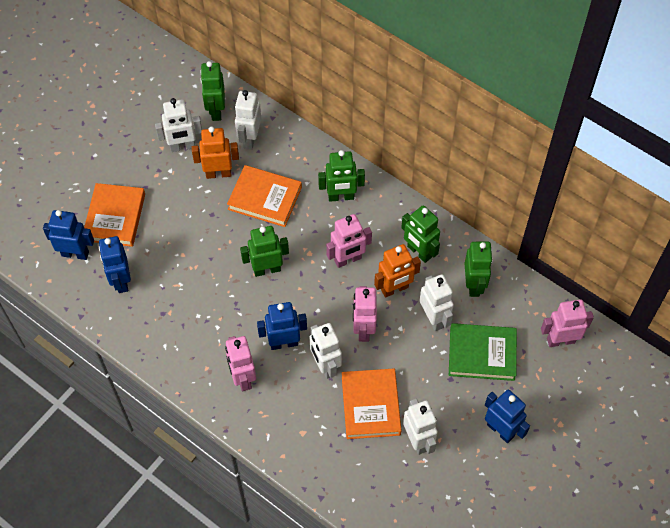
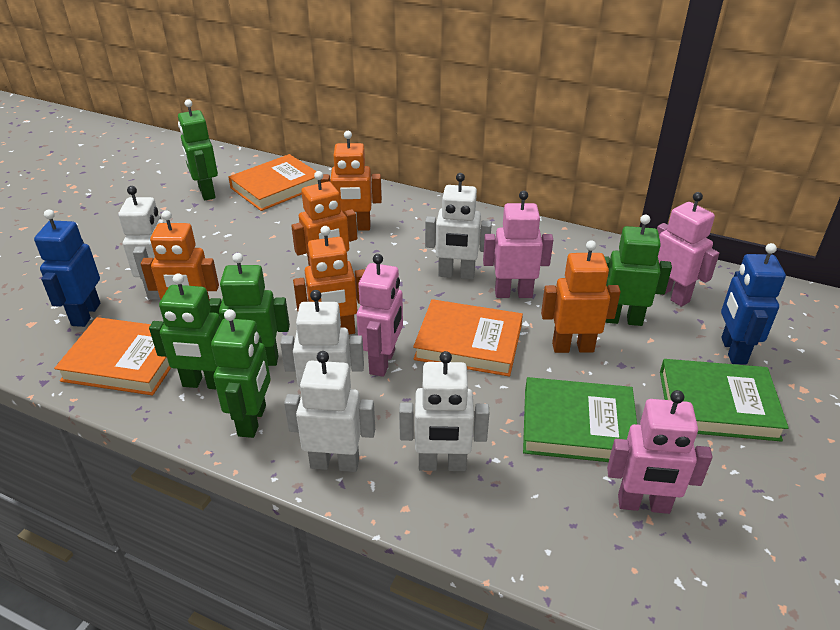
blue robot: [43,210,94,260] [99,236,131,293] [257,302,307,350] [485,390,530,443] = 4 -> [34,210,100,327] [721,243,786,365] = 2
green book: [449,323,517,381] = 1 -> [523,377,637,462] [660,359,789,442] = 2
orange robot: [192,126,239,179] [374,244,421,297] = 2 -> [141,210,219,300] [291,171,357,266] [293,226,365,334] [321,131,382,231] [541,240,621,353] = 5

